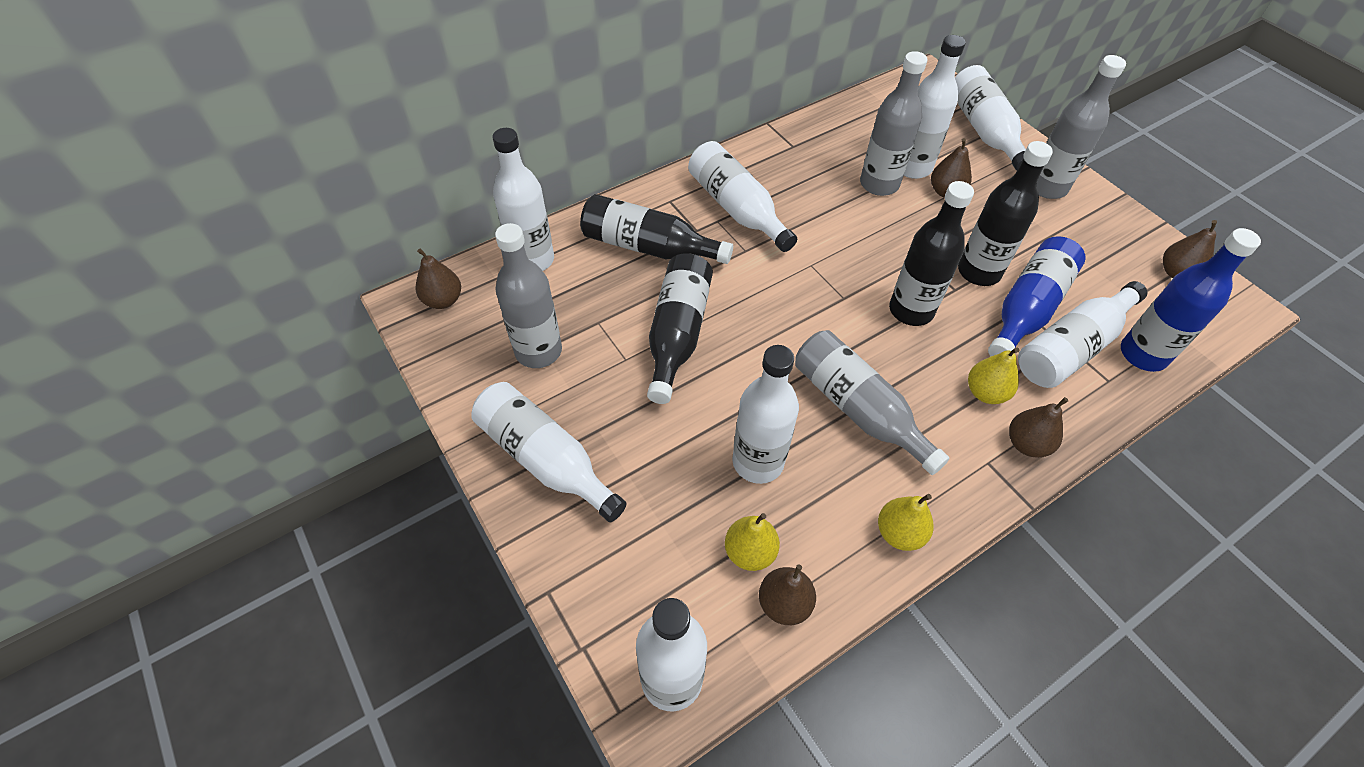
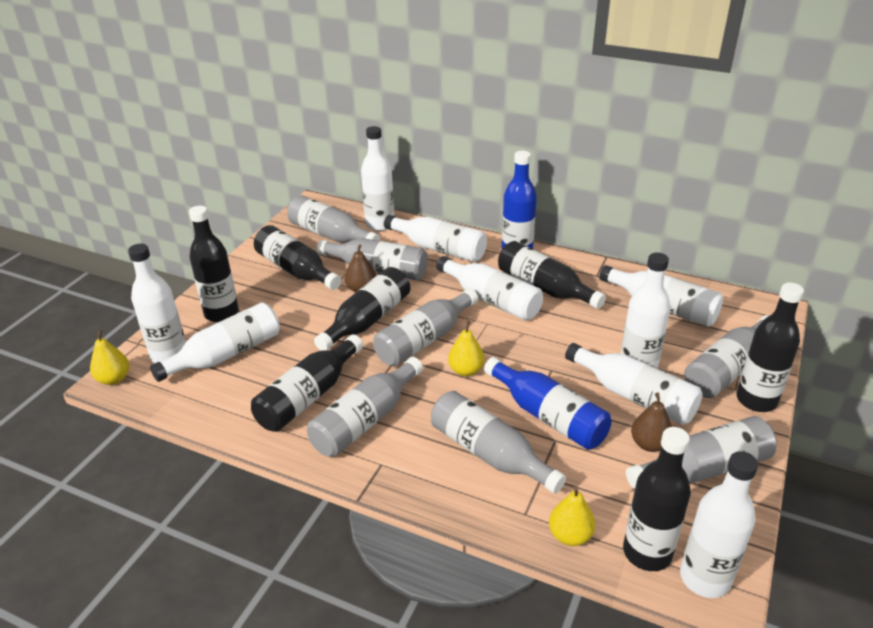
black bottle: [580,194,733,264] [647,253,713,404] [889,181,974,326] [958,141,1053,286] = 4 -> [189,206,239,322] [251,334,363,432] [254,225,341,290] [314,267,410,351] [498,241,606,309] [623,427,691,571] [736,283,804,412] = 7
brown pear: [416,248,461,309] [759,564,816,625] [931,138,972,198] [1009,397,1068,458] [1163,220,1217,278] = 5 -> [345,244,376,293] [631,393,672,452] = 2
grey bottle: [495,223,562,368] [795,330,950,475] [860,51,928,196] [1037,55,1126,199] = 4 -> [287,195,380,242] [307,357,423,457] [317,238,428,281] [373,288,478,366] [431,391,566,494] [626,416,777,488] [684,315,769,398] = 7
white bottle: [471,382,627,522] [492,128,554,271] [636,598,707,712] [688,141,797,252] [732,345,799,484] [904,35,966,179] [955,65,1026,171] [1018,281,1147,388] = 8 -> [128,244,186,363] [150,302,280,382] [361,126,394,231] [384,215,487,262] [436,256,543,321] [565,343,703,425] [599,265,723,327] [621,253,670,368] [680,451,758,598] = 9

